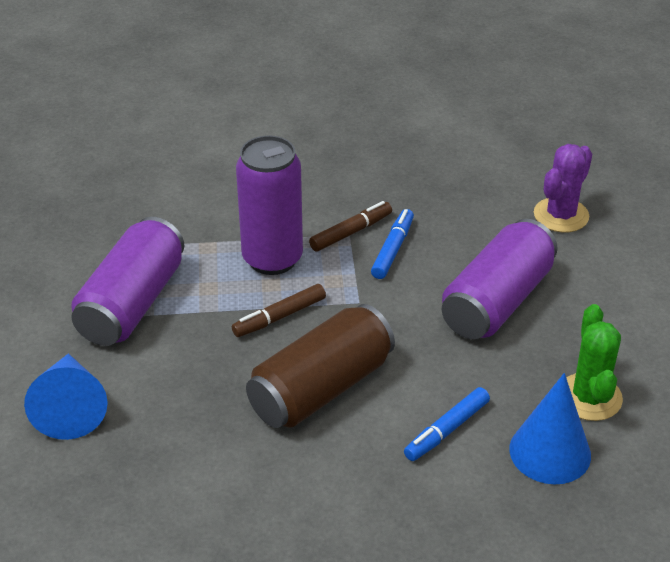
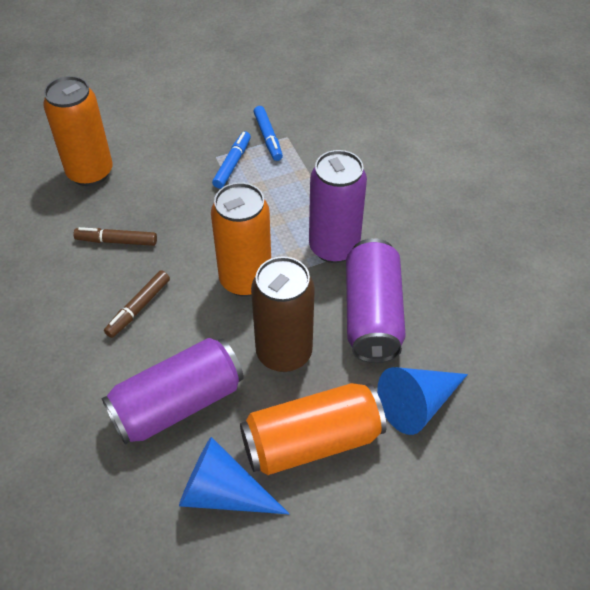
green cactus: [566,304,623,421] = 1 -> none = 0
orange can: none = 0 -> [43,76,112,186] [211,182,271,297] [240,383,386,475] = 3
purple cactus: [534,144,592,233] = 1 -> none = 0

